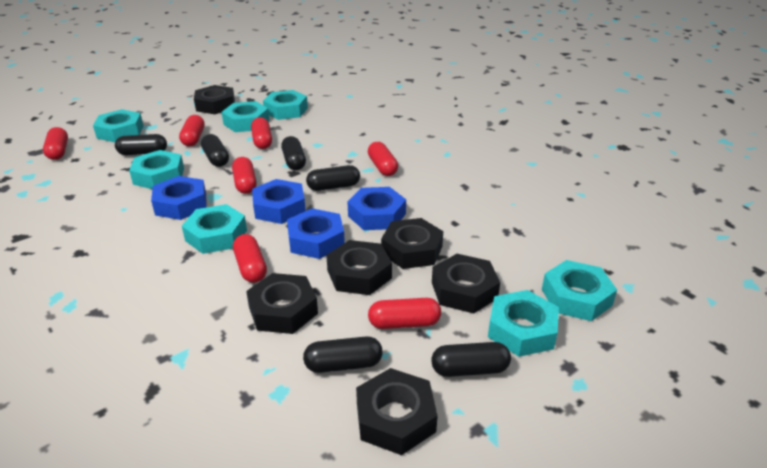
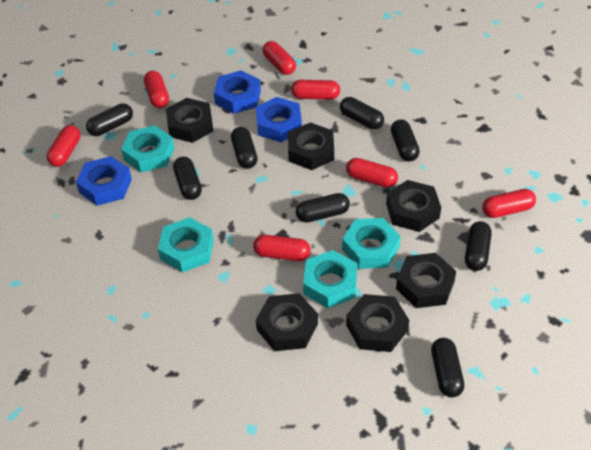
black capsule: [115,134,167,155] [201,134,229,167] [281,136,306,170] [303,336,383,373] [306,165,360,191] [431,342,511,377] = 6 -> [86,103,133,136] [173,156,202,200] [231,127,258,169] [296,193,350,223] [340,97,384,130] [391,119,420,161] [431,338,464,397] [465,221,492,271] = 8
blue nut: [151,176,207,220] [252,179,306,224] [287,208,345,259] [348,187,406,230] = 4 -> [76,156,132,206] [214,70,261,114] [256,97,302,142] = 3
turquoise nut: [93,109,144,142] [129,150,184,189] [182,204,247,254] [222,101,270,132] [263,90,308,120] [488,290,559,357] [542,260,617,321] = 7 -> [121,125,174,173] [158,217,214,273] [303,250,357,308] [342,218,401,269] = 4

